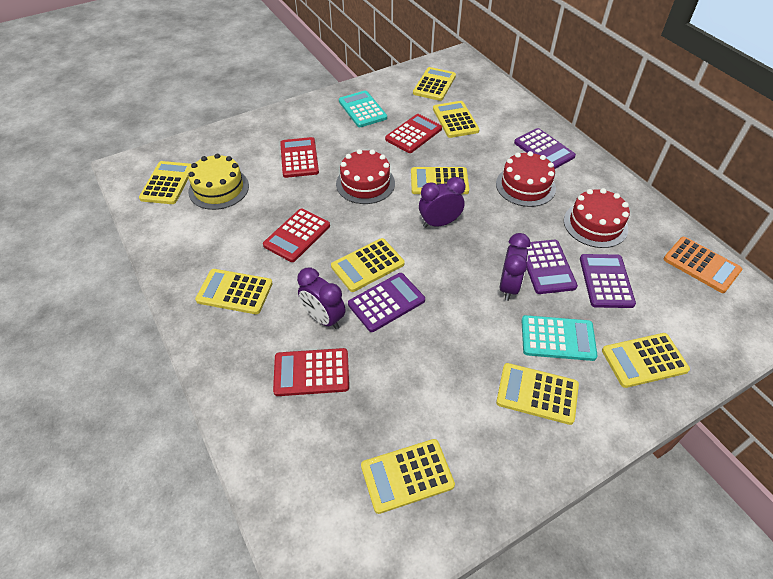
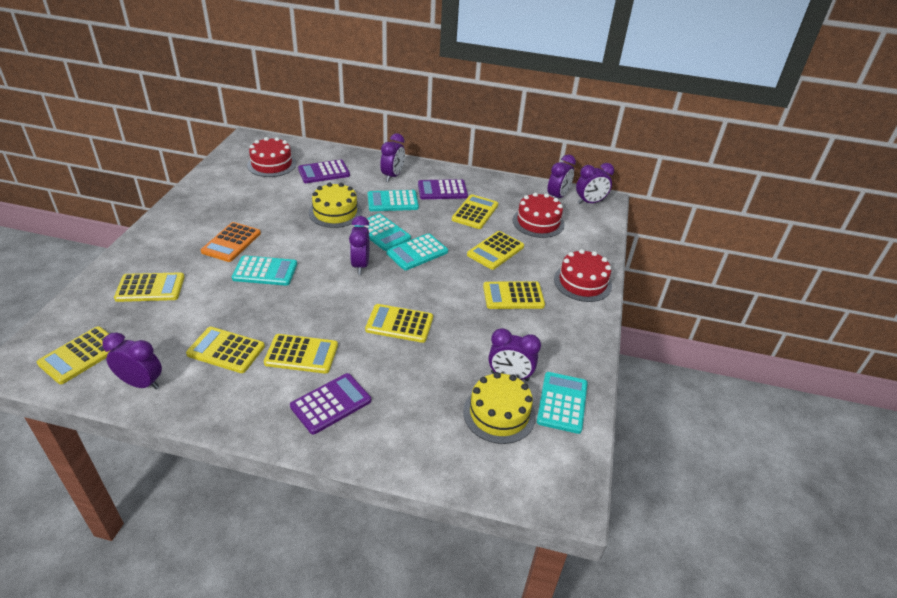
purple calculator: [348,273,425,332] [514,128,576,169] [526,240,578,294] [580,254,636,308] = 4 -> [290,373,371,434] [298,160,350,183] [418,179,468,199] = 3
purple clock: [297,268,346,330] [419,177,465,228] [500,233,531,301] = 3 -> [102,332,162,390] [349,216,370,274] [380,133,405,182] [488,328,541,381] [547,154,576,198] [576,163,614,204] = 6
red calculator: [263,208,330,262] [273,348,349,396] [280,137,319,178] [385,114,442,153] = 4 -> none = 0
turquoise calculator: [339,91,387,127] [522,315,598,361] = 2 -> [232,255,297,286] [354,213,411,251] [368,190,419,211] [386,233,448,270] [537,372,588,434] = 5
yellow cake: [188,154,249,210] = 1 -> [309,183,362,228] [463,372,536,444] = 2
yellow calculator: [139,161,192,204] [195,269,273,314] [331,238,405,292] [361,439,455,514] [411,167,469,194] [413,67,456,101] [433,101,480,138] [496,363,579,425] [602,333,690,388] = 9 -> [36,326,109,384] [114,272,185,302] [186,327,265,373] [264,334,338,374] [365,304,433,343] [452,194,498,229] [467,231,524,270] [483,281,545,309] = 8

